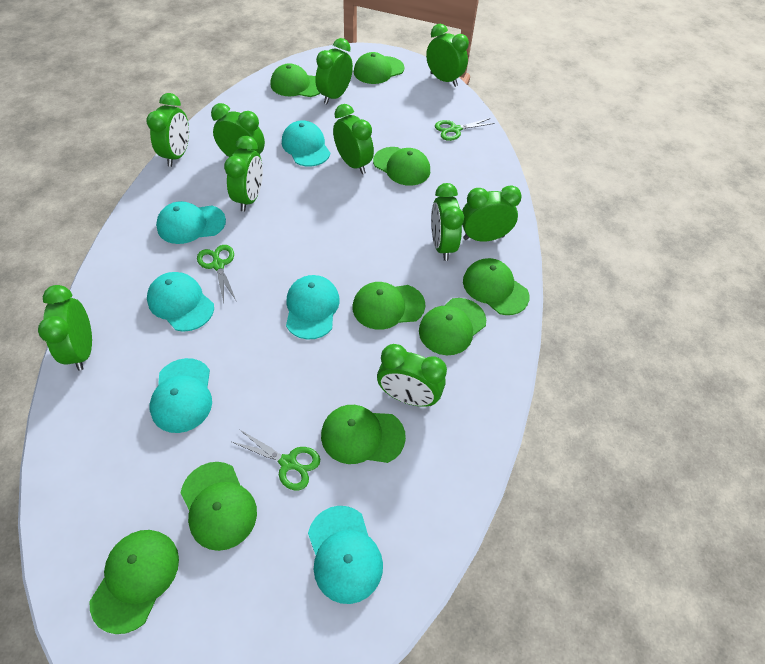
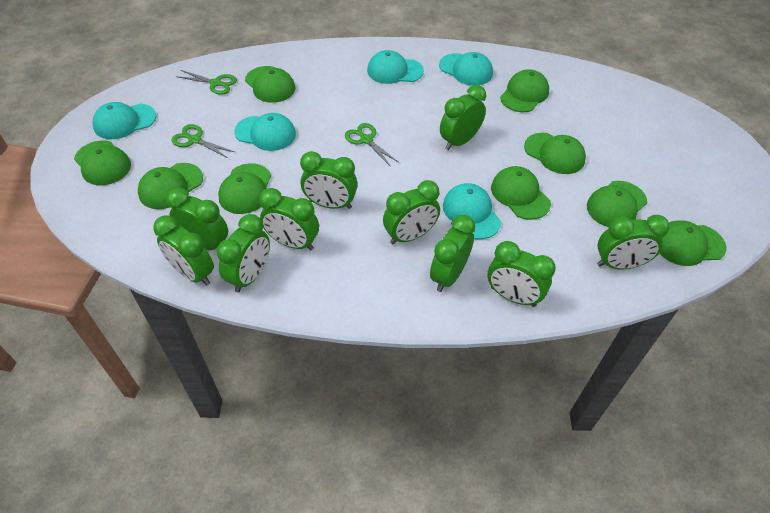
turquoise cap: [147,272,214,331] [150,358,212,433] [156,201,226,244] [282,121,330,167] [286,275,340,340] [308,506,383,604] = 6 -> [93,102,156,139] [234,113,296,151] [367,50,424,84] [439,52,493,86] [443,183,501,239] = 5

